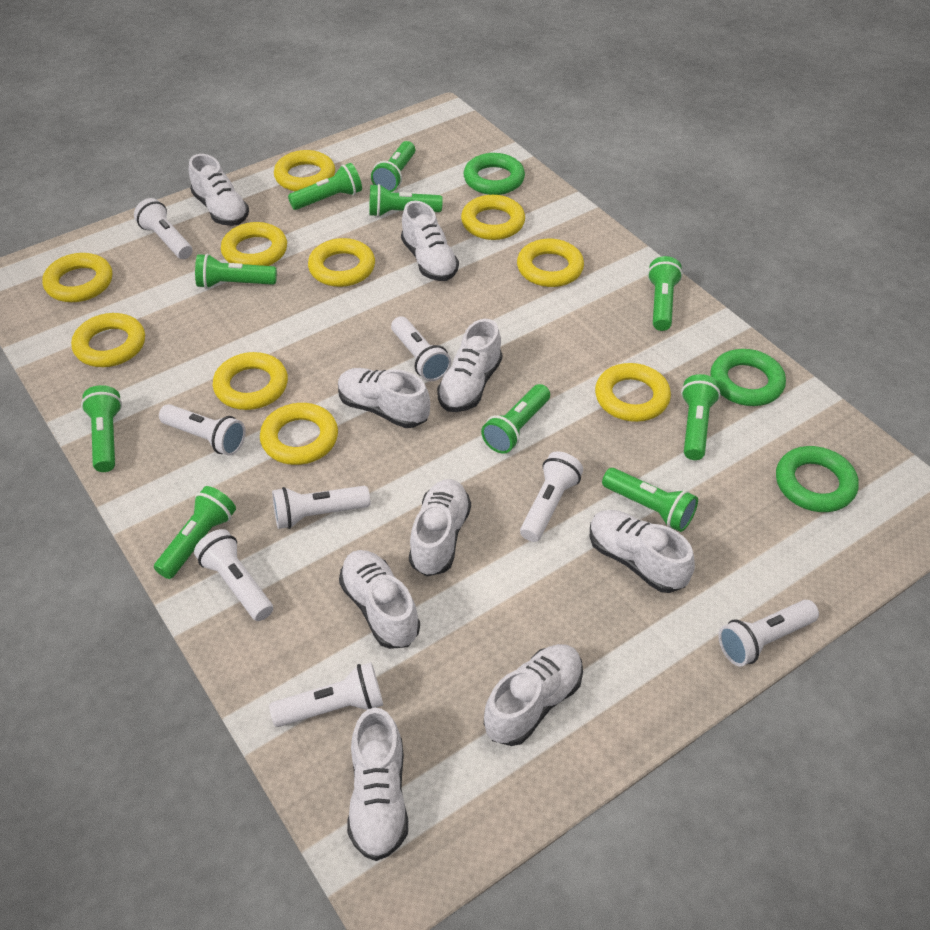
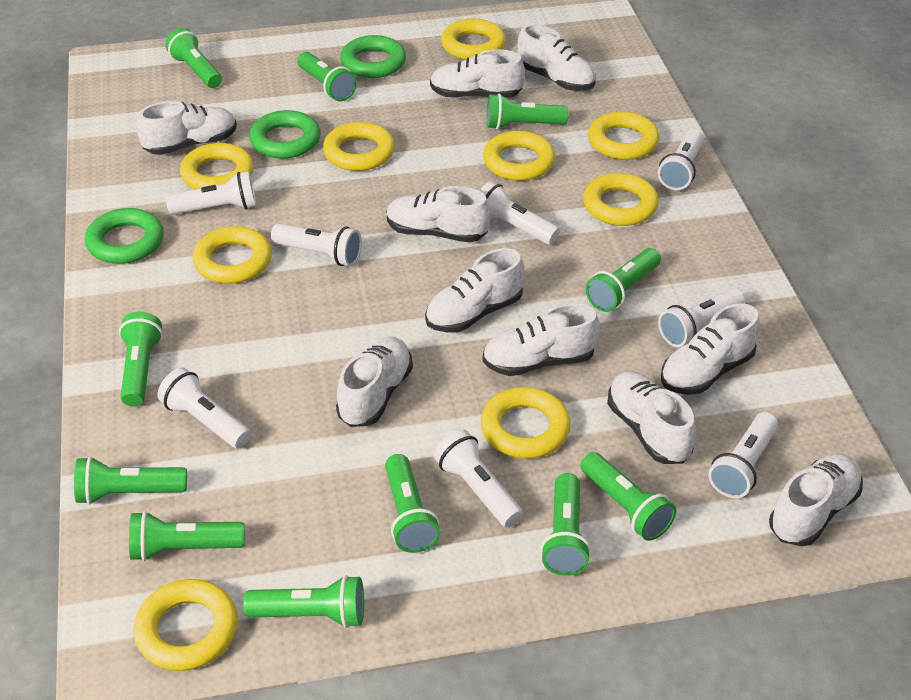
green flashlight: [81,385,122,472] [154,486,236,579] [195,254,277,289] [288,163,362,210] [369,184,443,217] [371,141,415,192] [481,384,550,454] [602,468,698,532] [647,256,683,331] [681,374,720,460] = 10 -> [74,456,187,505] [119,312,163,406] [129,511,244,561] [165,28,222,88] [243,575,364,628] [297,52,357,101] [385,454,440,553] [487,94,569,129] [540,473,591,576] [581,452,676,541] [586,248,661,312] = 11
white shoe: [189,154,249,226] [338,368,430,428] [339,550,420,649] [347,707,408,861] [401,201,459,281] [409,479,471,576] [437,319,502,412] [484,644,583,746] [590,510,695,593] = 9 -> [137,101,237,155] [336,337,413,427] [387,186,490,243] [425,248,524,333] [430,49,525,98] [482,303,600,376] [518,24,596,91] [607,371,696,464] [661,303,760,395] [769,454,863,546] = 10
yellow ring: [42,253,112,302] [71,313,145,367] [213,352,288,410] [221,222,287,266] [260,403,338,465] [274,150,335,191] [308,238,375,287] [461,195,525,240] [517,239,584,287] [595,363,671,422] = 10 -> [134,579,238,671] [180,143,254,190] [192,226,272,284] [323,122,395,171] [441,19,506,60] [481,387,571,458] [483,131,555,181] [583,173,659,226] [588,111,659,160] = 9

